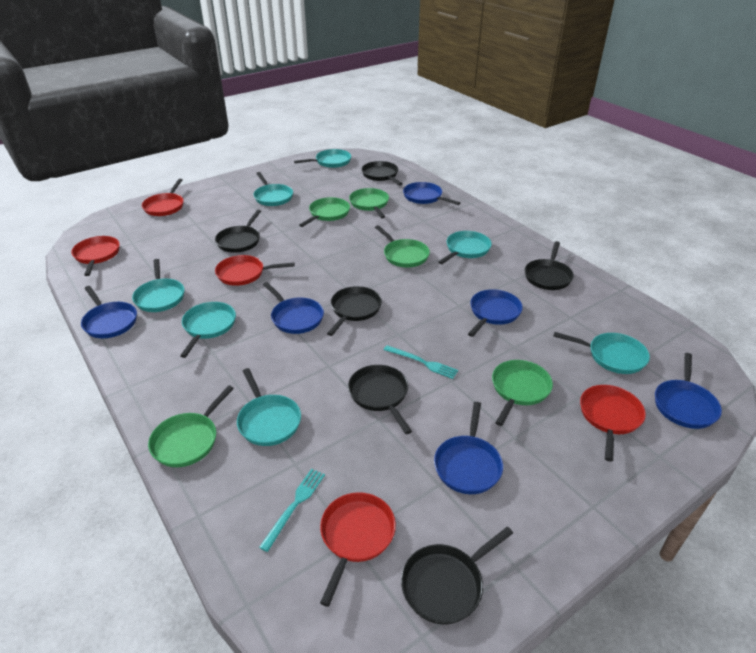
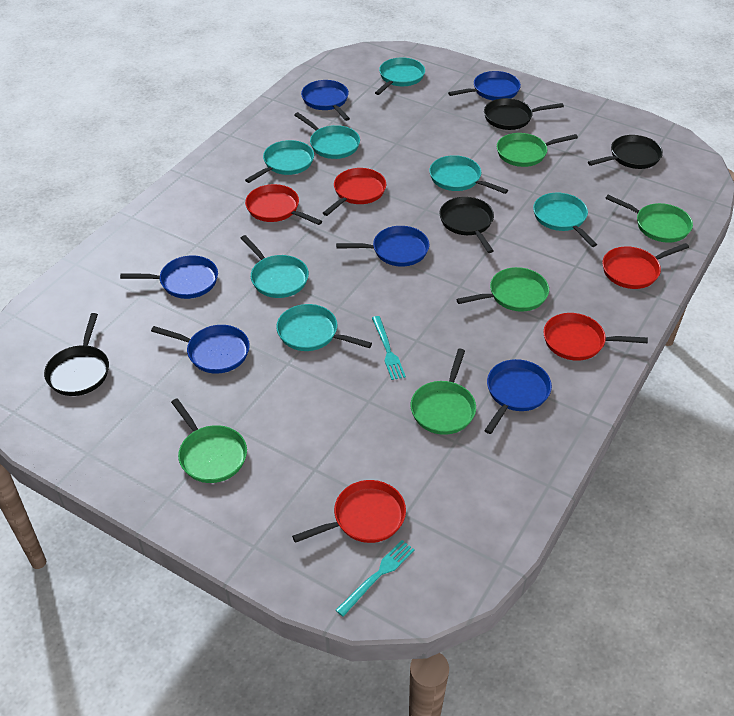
black pan: [215,210,261,253] [327,286,382,336] [348,365,412,434] [362,161,402,185] [401,527,513,624] [525,241,574,290] = 6 -> [44,313,109,396] [439,197,494,253] [484,98,564,130] [588,135,663,169] = 4

